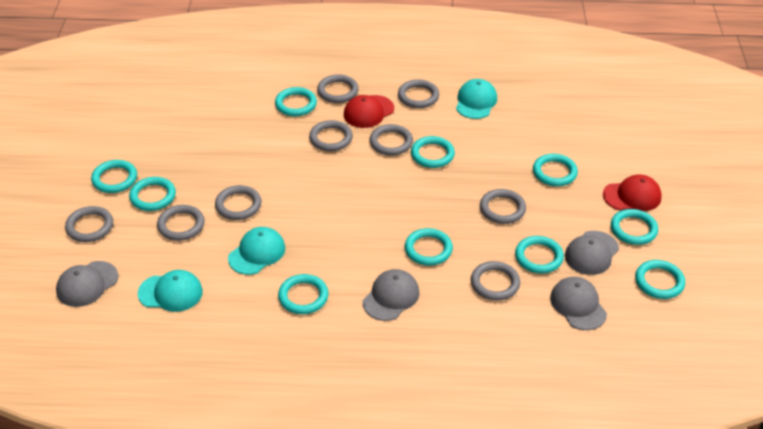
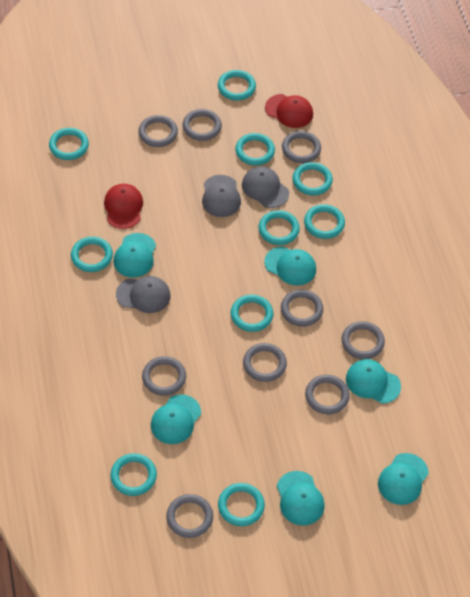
grey cap: [56,261,118,307] [363,269,419,321] [550,277,607,330] [565,231,619,275] = 4 -> [116,276,171,313] [202,175,241,217] [242,166,289,208] = 3
turquoise cap: [138,270,203,312] [228,227,285,275] [456,79,497,119] = 3 -> [113,233,156,278] [151,394,201,444] [264,246,316,286] [277,471,325,526] [346,359,401,404] [378,453,429,505] = 6

